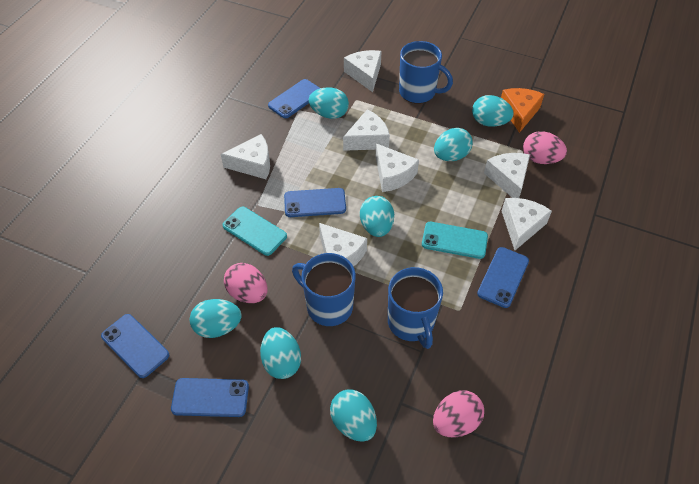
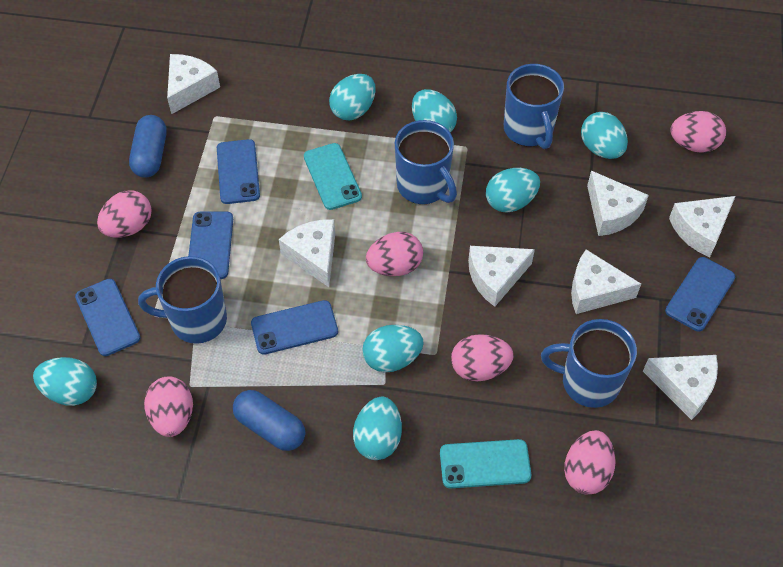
blue capsule: none = 0 -> [129,115,167,178] [233,390,305,451] = 2
blue mug: [292,253,356,326] [388,267,443,349] [399,41,453,104] = 3 -> [138,256,227,344] [395,120,457,204] [504,64,564,149] [541,319,637,408] = 4
orange cheese: [501,88,544,133] = 1 -> none = 0
pink egg: [224,263,267,303] [433,390,484,438] [523,131,567,164] = 3 -> [97,190,152,238] [144,376,193,437] [366,232,423,276] [451,334,514,382] [564,430,616,494] [670,111,726,153] = 6

